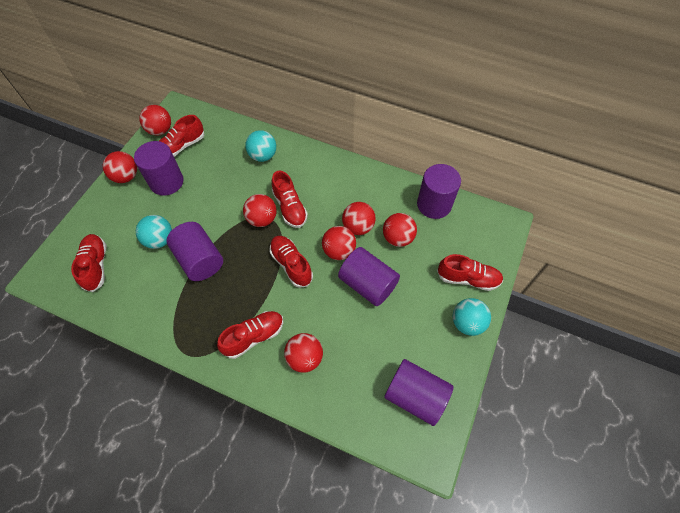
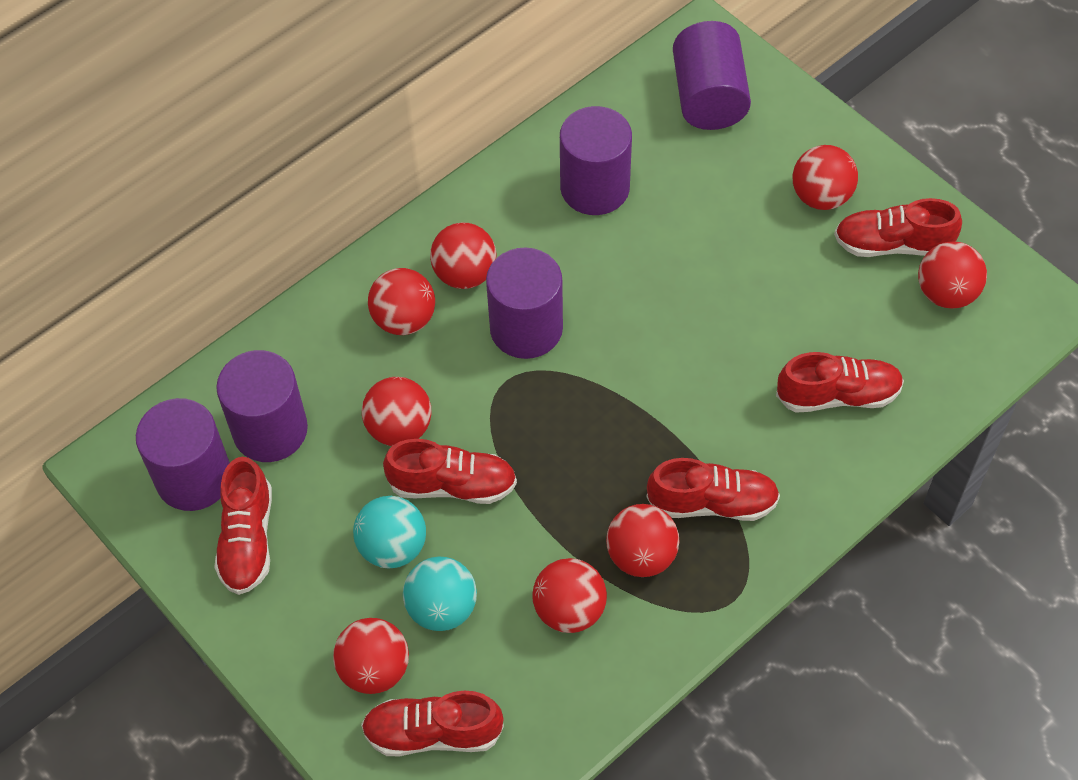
red ball: [103,151,137,183] [139,105,171,135] [243,194,277,227] [284,333,323,373] [322,226,356,260] [342,202,376,235] [383,213,417,247] = 7 -> [333,618,409,694] [362,377,432,446] [368,268,435,335] [430,222,496,289] [532,558,607,633] [606,504,679,577] [793,145,858,210] [918,241,987,309] = 8
turquoise ball: [136,215,172,249] [245,130,276,162] [453,298,491,336] = 3 -> [353,496,426,569] [403,557,477,631] = 2

